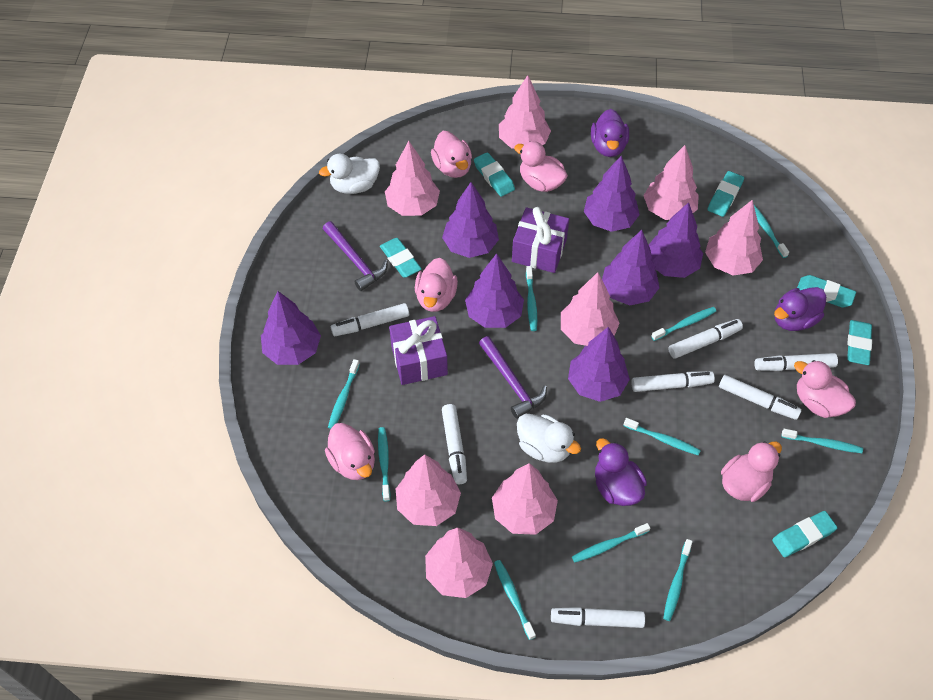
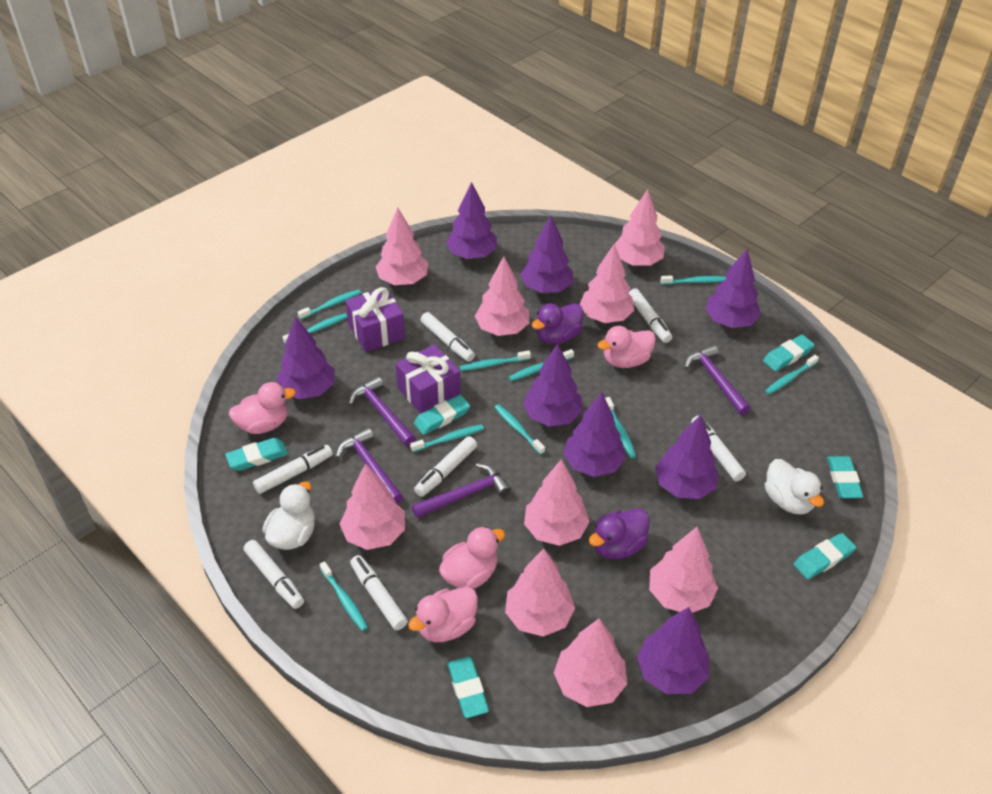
pink duck: [325,423,375,480] [415,258,458,312] [431,131,472,178] [514,141,568,192] [721,441,782,502] [794,360,856,418] = 6 -> [229,382,296,434] [408,587,478,642] [439,527,505,589] [597,326,656,368] = 4
pink tree: [385,141,440,216] [396,454,461,526] [425,528,493,598] [492,463,558,535] [499,75,551,149] [561,272,620,346] [643,145,699,220] [705,200,763,276] = 8 -> [340,463,405,550] [376,208,428,285] [475,256,529,336] [505,548,575,637] [524,459,590,546] [554,618,627,707] [580,244,634,323] [615,189,665,266] [649,527,718,613] = 9
purple duck: [591,109,629,157] [595,438,647,506] [774,287,826,331] = 3 -> [532,303,583,344] [589,508,649,559] = 2
purple hammer: [323,221,388,291] [479,336,547,419] = 2 -> [336,428,403,504] [348,376,416,446] [412,463,511,518] [684,345,751,415] = 4
purple tree: [261,291,321,365] [442,182,499,258] [465,253,524,328] [568,327,630,402] [584,156,640,232] [602,230,660,305] [649,202,703,278] = 7 -> [276,317,335,399] [446,182,497,259] [520,216,573,293] [523,344,583,427] [563,392,626,477] [637,607,709,694] [655,415,719,499] [705,249,761,328] = 8

